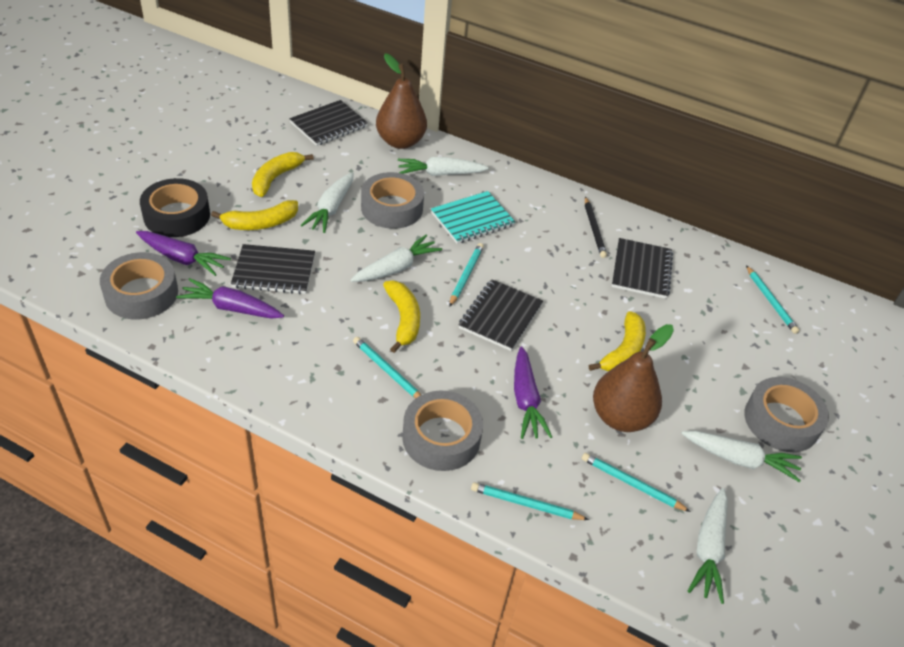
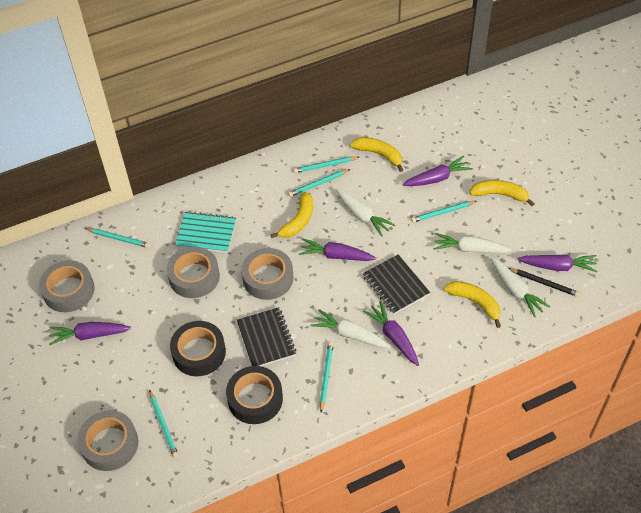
black notebook: [231,244,315,294] [289,100,368,146] [458,279,543,351] [612,238,673,299] = 4 -> [237,307,296,366] [363,254,430,314] = 2
black tape: [140,178,210,237] = 1 -> [170,321,226,376] [226,366,283,424] = 2
brown pear: [376,53,427,149] [593,324,674,432] = 2 -> none = 0
purple carrot: [136,231,231,276] [176,278,284,319] [514,346,552,439] = 3 -> [49,322,131,345] [299,239,376,261] [363,301,419,366] [402,156,473,186] [518,254,598,272] = 5
turquoise pencil: [353,337,421,398] [449,243,484,307] [471,482,589,520] [582,453,691,512] [746,265,799,334] = 5 -> [85,228,150,248] [149,389,179,458] [288,169,350,197] [294,156,359,173] [320,342,334,412] [411,201,477,223] = 6
white carrot: [301,172,354,233] [351,234,442,282] [398,157,489,176] [681,431,802,482] [688,488,728,604] = 5 -> [310,309,389,347] [335,188,395,237] [433,233,512,253] [491,257,551,317] = 4

